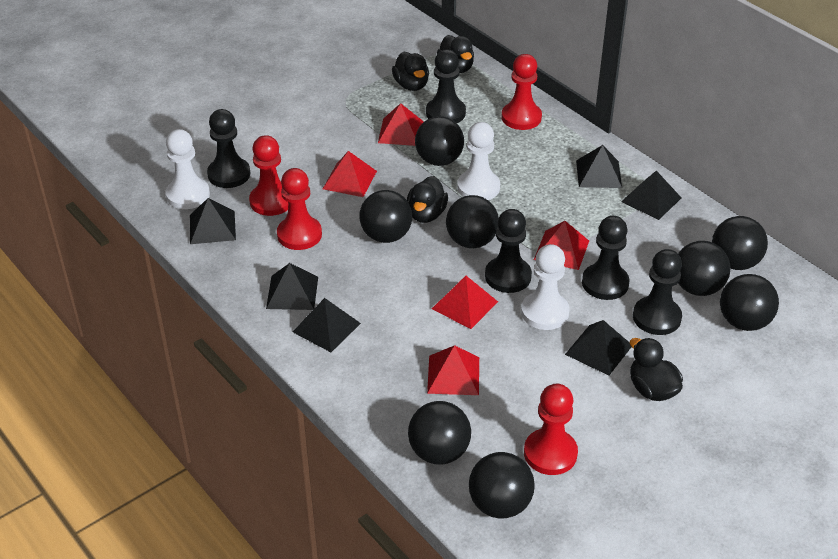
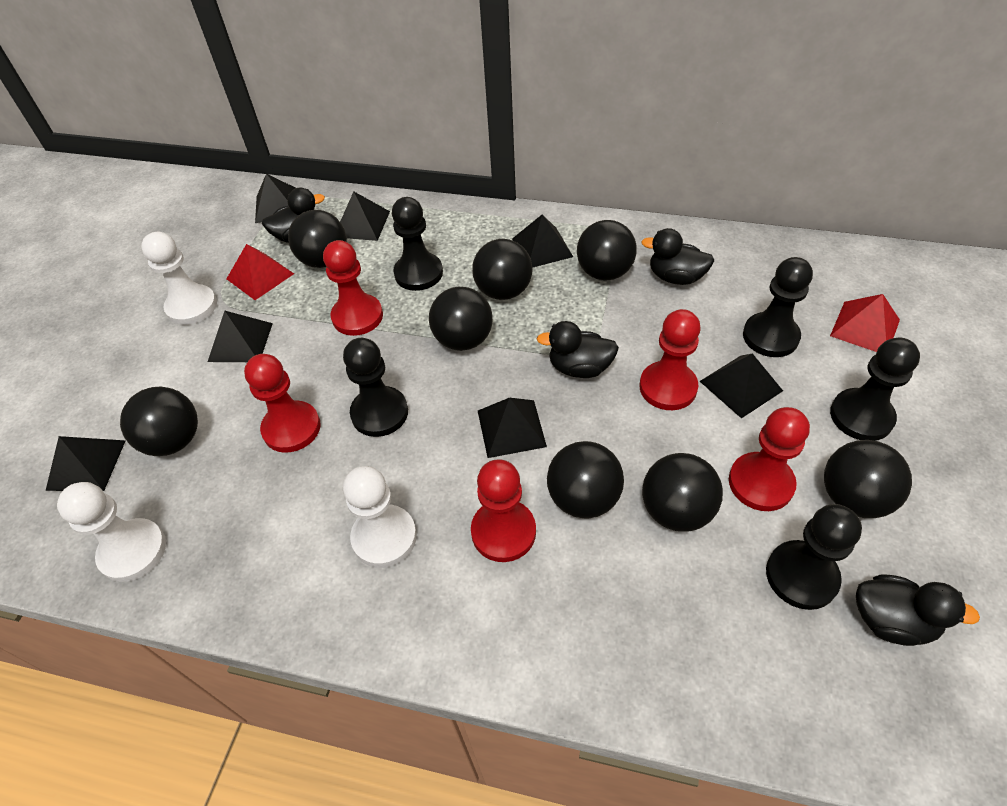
black pyramid: [190,198,236,244] [266,263,318,310] [293,298,361,352] [565,320,632,376] [576,145,622,188] [621,170,681,220] = 6 -> [46,436,126,491] [208,311,273,362] [255,174,295,223] [340,191,390,241] [478,398,547,458] [512,215,573,268] [700,353,783,419] = 7
red pawn: [249,135,289,216] [277,168,322,250] [502,54,542,130] [524,384,578,475] = 4 -> [244,354,321,453] [323,240,383,336] [471,459,536,562] [639,309,701,410] [729,407,810,511] = 5
red pyramid: [323,151,377,197] [378,103,424,146] [427,345,479,395] [432,276,498,329] [534,221,589,270] = 5 -> [227,244,294,300] [830,294,900,352] = 2

